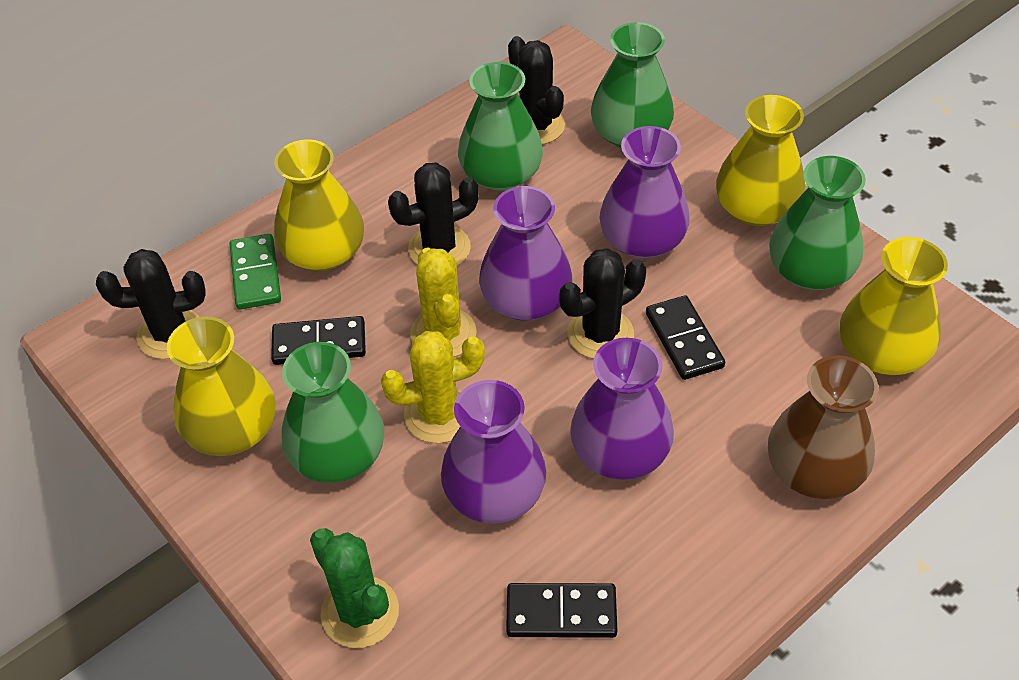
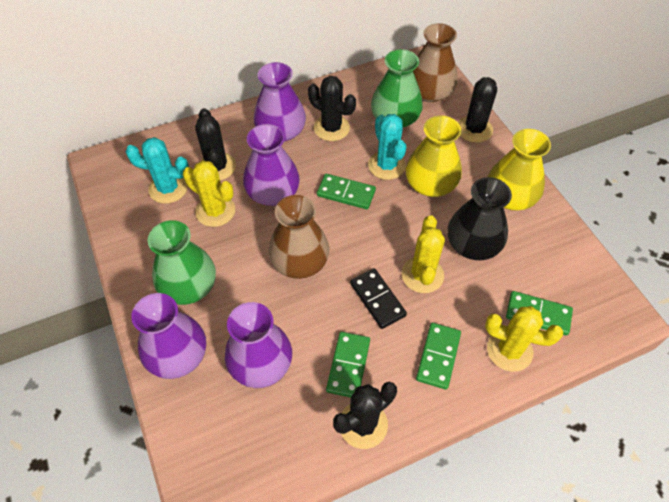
black domino: [271,316,366,365] [506,583,617,638] [646,295,725,380] = 3 -> [350,268,407,329] = 1
black vase: none = 0 -> [447,177,512,260] = 1
brown vase: [768,355,878,499] = 1 -> [268,195,329,279] [413,23,457,102] = 2
green cactus: [310,528,399,648] = 1 -> none = 0
green domino: [230,234,281,310] = 1 -> [317,174,376,209] [326,332,370,398] [416,323,461,390] [506,291,573,336] = 4
green vase: [282,342,385,483] [458,62,543,191] [591,22,674,149] [769,156,866,290] = 4 -> [148,220,216,305] [371,49,423,128] = 2
turquoise cactus: none = 0 -> [125,137,189,204] [368,114,406,180] = 2
yellow cactus: [381,331,485,443] [410,247,477,357] = 2 -> [183,161,235,227] [401,215,445,293] [485,306,563,372] = 3
yellow vase: [167,316,275,456] [274,139,364,271] [716,95,805,226] [840,237,948,375] = 4 -> [406,116,462,197] [487,129,551,211] = 2

